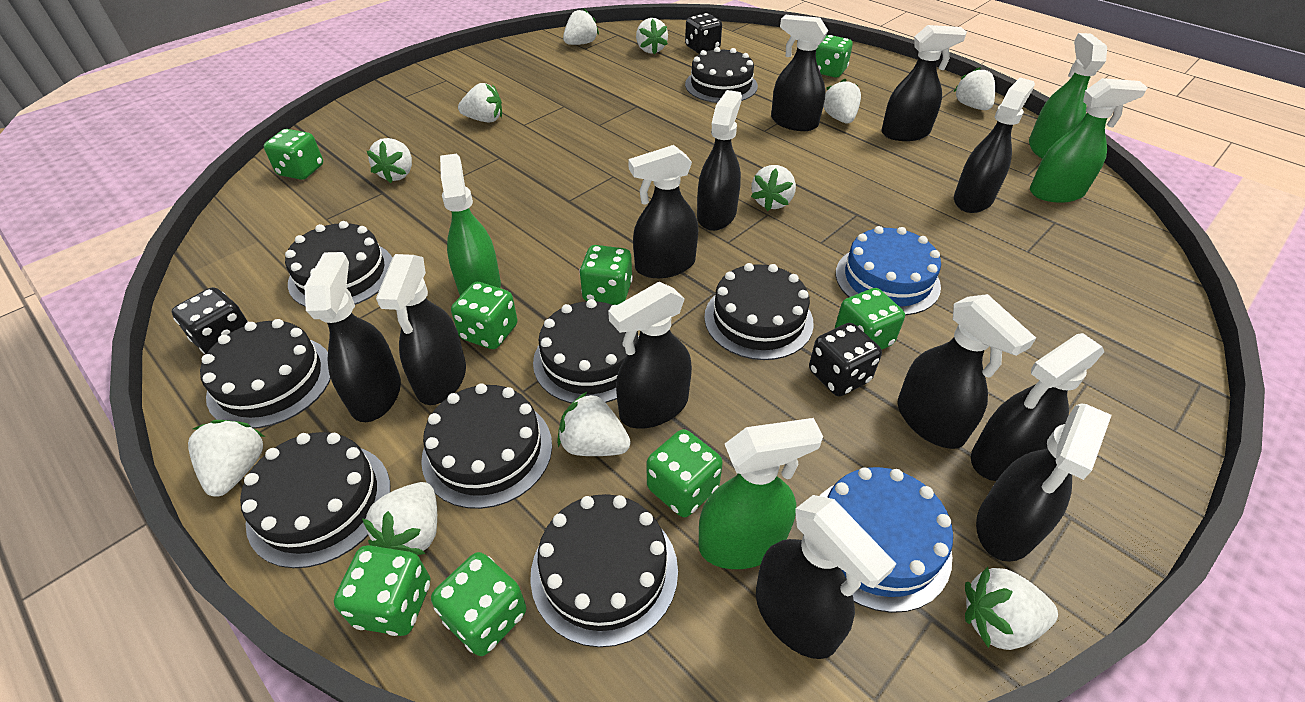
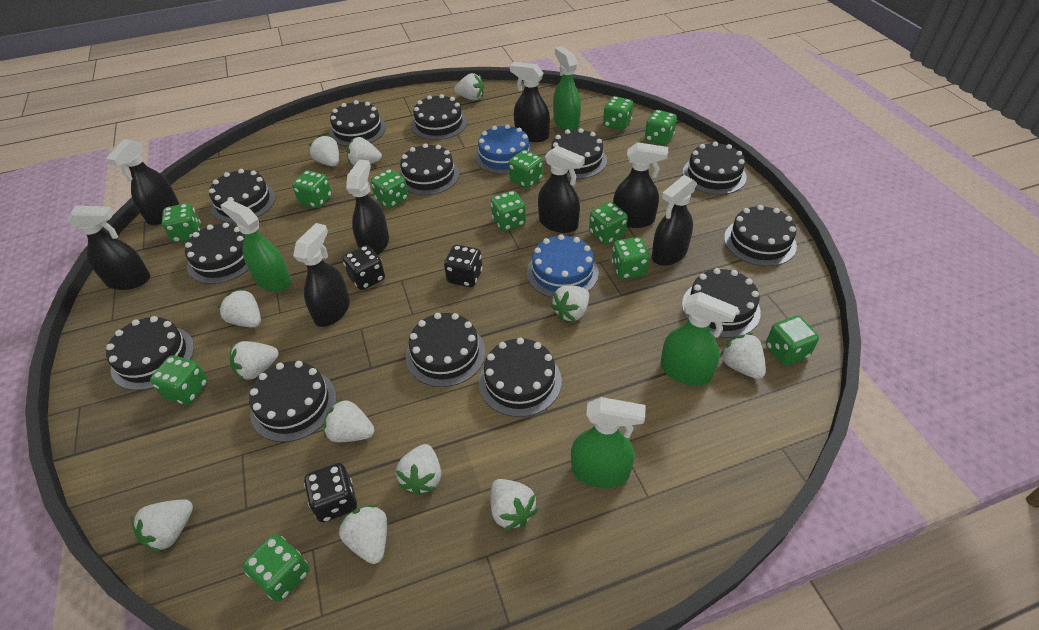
black cake: [200,319,331,429] [240,432,390,568] [285,221,392,307] [421,383,552,509] [530,494,678,647] [533,299,639,404] [685,47,758,103] [704,263,814,360] = 8 -> [106,316,194,390] [185,223,249,284] [209,169,276,223] [249,361,337,442] [329,100,386,146] [399,143,459,195] [406,313,485,387] [411,94,467,140] [479,338,562,417] [547,128,607,179] [682,142,747,195] [682,268,761,338] [724,205,797,266] = 13
black spray bottle: [304,252,401,422] [376,254,466,405] [608,282,692,429] [628,145,698,278] [697,90,742,231] [756,495,896,659] [771,15,828,131] [881,25,967,141] [898,294,1036,449] [954,78,1035,213] [971,333,1104,481] [976,403,1112,562] = 12 -> [67,205,150,290] [106,139,179,225] [293,223,350,327] [346,160,389,255] [510,62,550,142] [538,146,585,233] [613,142,668,228] [652,175,697,266] = 8
green dice: [264,129,323,180] [334,545,430,636] [431,552,526,656] [451,282,517,349] [579,245,633,305] [647,429,723,517] [816,35,853,78] [835,288,905,350] = 8 -> [150,355,208,405] [162,203,201,243] [243,534,309,602] [292,170,332,208] [371,169,408,209] [491,191,526,231] [509,150,543,188] [589,202,628,245] [603,96,633,131] [612,237,650,279] [645,110,677,145] [766,316,819,366] = 12
white strawberry: [188,420,265,497] [362,482,437,555] [367,138,412,183] [458,83,502,122] [557,392,631,456] [563,8,599,45] [636,18,668,54] [751,165,796,211] [823,79,861,123] [954,67,995,110] [965,567,1058,650] = 11 -> [131,499,193,553] [218,288,261,327] [230,341,279,381] [309,135,339,166] [324,398,375,442] [338,504,387,564] [347,137,382,165] [396,444,441,496] [454,73,484,100] [490,479,538,531] [551,285,589,321] [720,333,766,379] = 12

